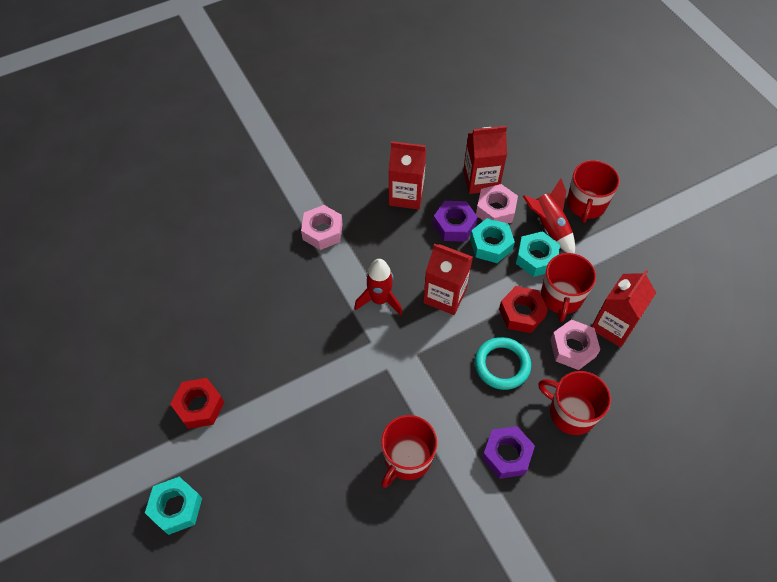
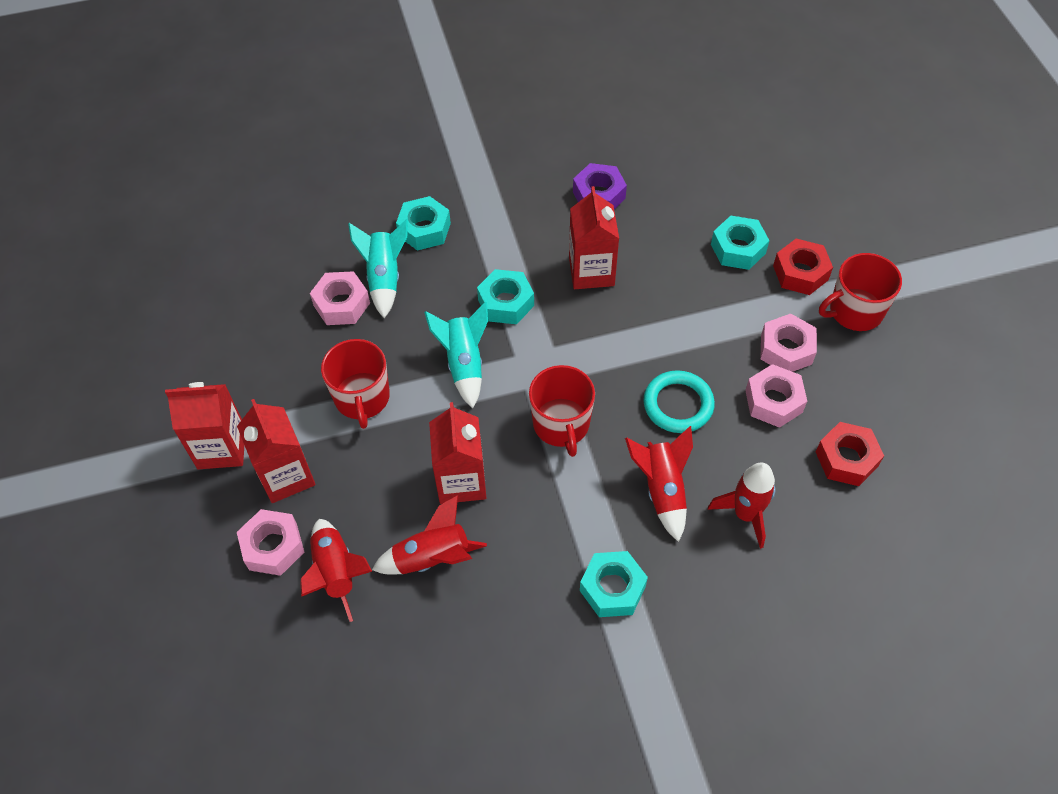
pink nut: [301,205,342,250] [476,184,518,223] [550,319,600,370] = 3 -> [237,509,304,576] [310,271,370,325] [745,364,807,428] [760,314,817,372] = 4
purple nut: [433,201,478,242] [482,426,535,479] = 2 -> [573,163,627,209] = 1
red mug: [381,415,437,488] [538,371,611,435] [541,253,596,322] [567,160,620,223] = 4 -> [321,339,390,429] [529,365,595,457] [819,253,902,331] = 3
red rocket: [354,259,402,315] [523,178,575,254] = 2 -> [300,519,372,622] [372,495,487,575] [625,426,693,542] [708,462,775,549] = 4
turquoise nut: [145,477,202,535] [470,218,515,263] [516,231,560,277] = 3 -> [396,196,451,251] [477,269,534,324] [580,551,648,617] [711,216,770,270] = 4
turquoise rocket: none = 0 -> [348,219,408,318] [424,302,488,408] = 2

